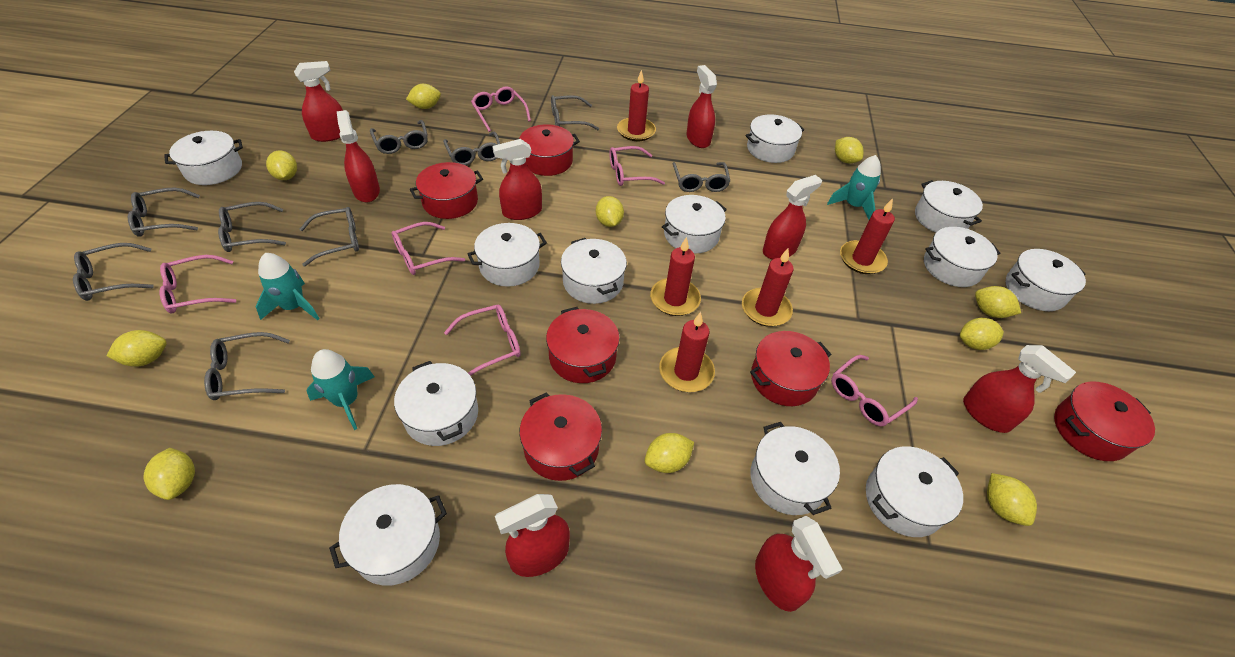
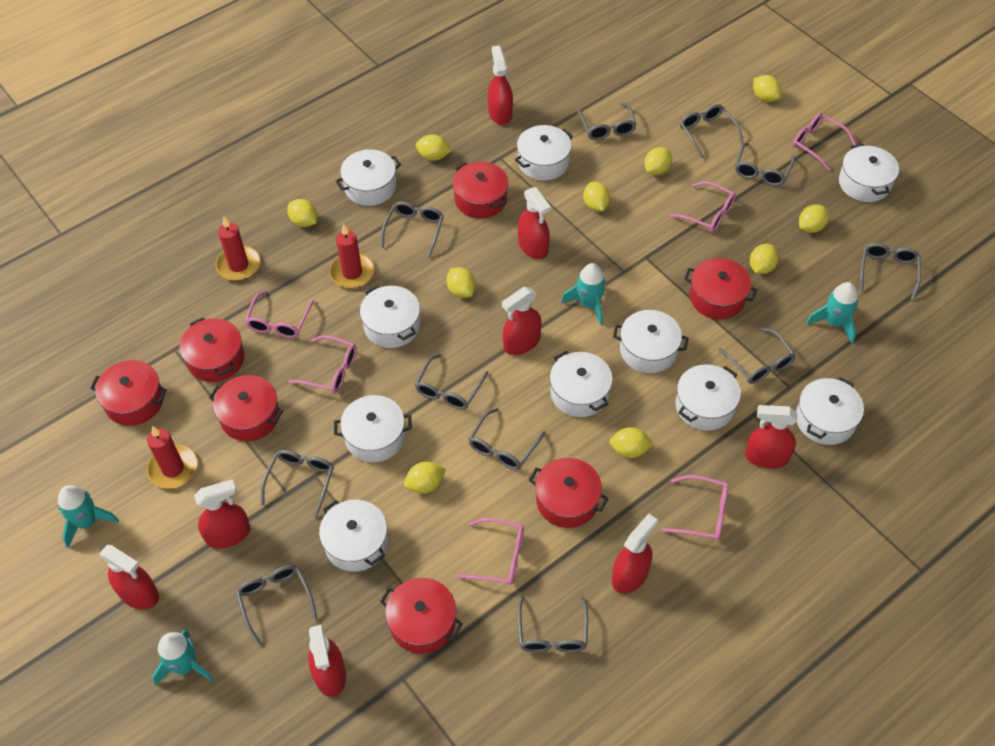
grey glasses: [73,243,154,301] [128,187,200,237] [204,332,290,400] [218,202,286,252] [300,207,359,266] [370,120,428,154] [443,131,500,165] [551,95,599,130] [672,162,730,192] = 9 -> [236,565,318,645] [261,450,334,518] [381,202,444,257] [415,354,488,410] [469,408,545,470] [517,595,588,652] [577,102,637,140] [680,104,743,159] [718,327,796,384] [735,143,795,186] [860,243,921,300] = 11
red candle: [617,70,656,141] [650,237,701,316] [659,312,715,392] [742,249,794,327] [840,198,895,274] = 5 -> [147,426,197,489] [215,217,261,281] [329,224,375,288] = 3
red pot: [410,162,483,219] [519,124,580,176] [519,392,602,481] [546,307,620,383] [750,331,831,406] [1054,382,1155,461] = 6 -> [90,360,167,426] [180,318,245,382] [209,375,283,441] [380,578,463,654] [452,162,508,218] [529,458,608,528] [684,258,757,319] = 7
turquoise rocket: [255,253,320,320] [306,349,374,430] [827,155,881,220] = 3 -> [58,485,119,548] [152,630,214,685] [561,263,606,325] [806,282,858,343] = 4
white pot: [164,131,243,185] [329,484,447,586] [394,361,478,446] [467,223,547,287] [561,238,627,304] [662,195,727,254] [746,114,804,163] [750,422,840,515] [866,446,963,537] [915,180,983,233] [924,227,1000,287] [1006,249,1086,311] = 12 -> [319,500,388,572] [334,395,412,462] [336,149,401,206] [360,285,420,348] [515,125,573,180] [550,351,613,417] [613,310,688,373] [676,364,741,431] [796,377,864,445] [839,144,899,202] = 10

